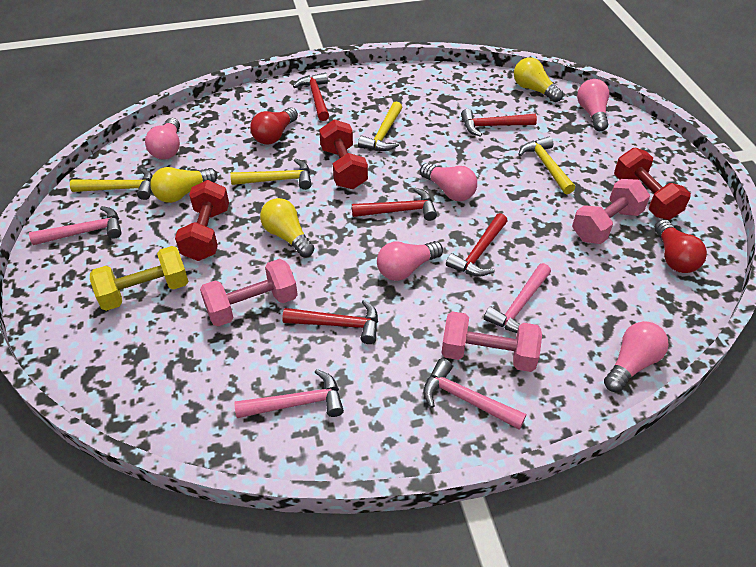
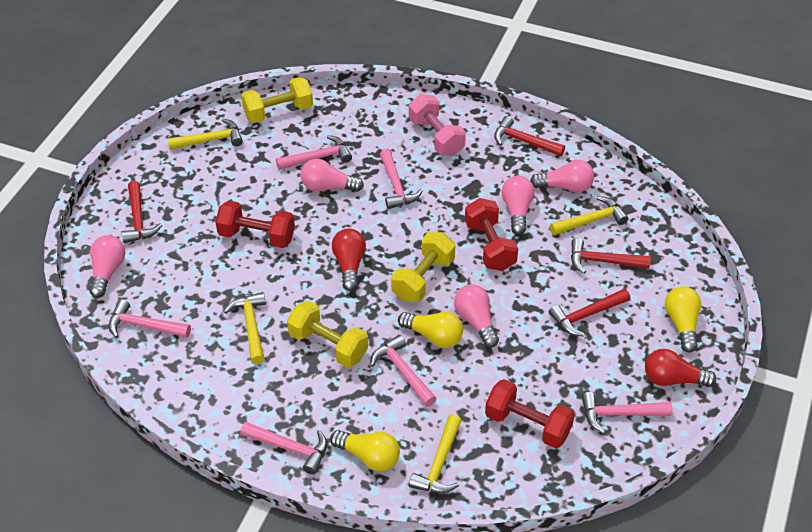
pink dumbbell: [200,259,298,326] [441,311,542,372] [572,179,650,244] = 3 -> [409,94,466,156] = 1
pink hammer: [29,206,121,245] [234,369,344,418] [423,358,526,430] [484,263,551,333] = 4 -> [108,299,191,338] [240,422,327,475] [276,135,352,170] [370,335,437,407] [380,149,423,209] [582,392,673,434] = 6
red hammer: [282,300,378,344] [293,73,329,121] [352,188,437,221] [446,213,508,277] [461,109,537,137] = 5 -> [121,181,162,243] [494,116,565,156] [549,289,630,336] [571,238,651,274] = 4
yellow dumbbell: [90,246,189,311] = 1 -> [241,77,313,123] [287,301,368,367] [391,232,455,302] = 3

